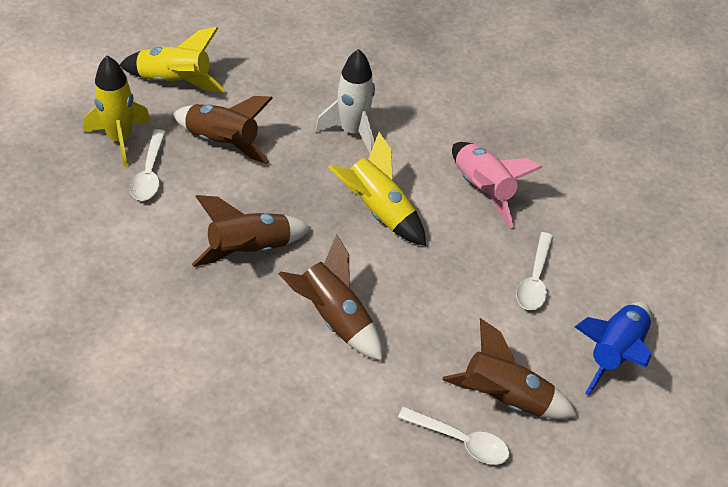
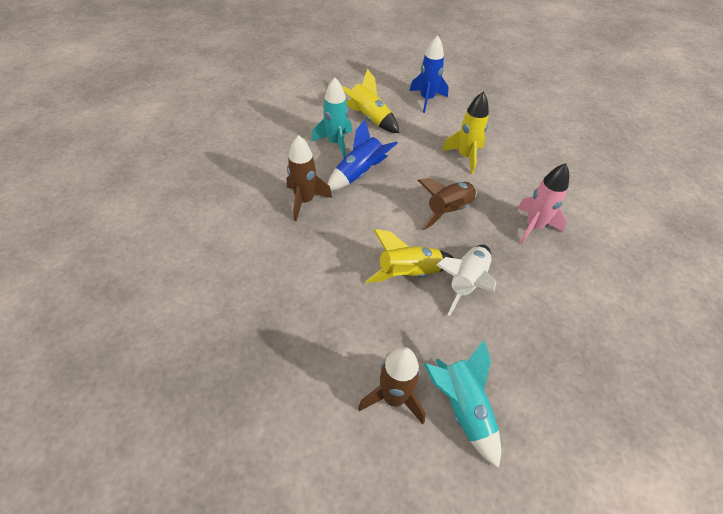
blue rocket: [575,302,651,396] = 1 -> [328,120,398,191] [409,35,449,113] = 2
brown rocket: [173,96,273,165] [192,195,311,267] [278,234,383,361] [442,318,577,419] = 4 -> [287,135,332,221] [358,347,426,424] [417,178,479,230] = 3
turquoise rocket: none = 0 -> [312,78,352,158] [424,339,501,468] = 2
white spoon: [130,129,166,201] [398,407,510,465] [516,232,553,310] = 3 -> none = 0

